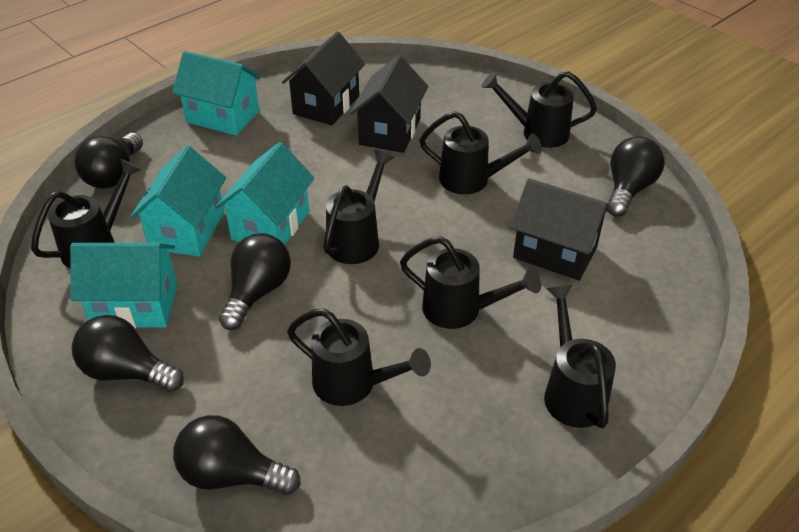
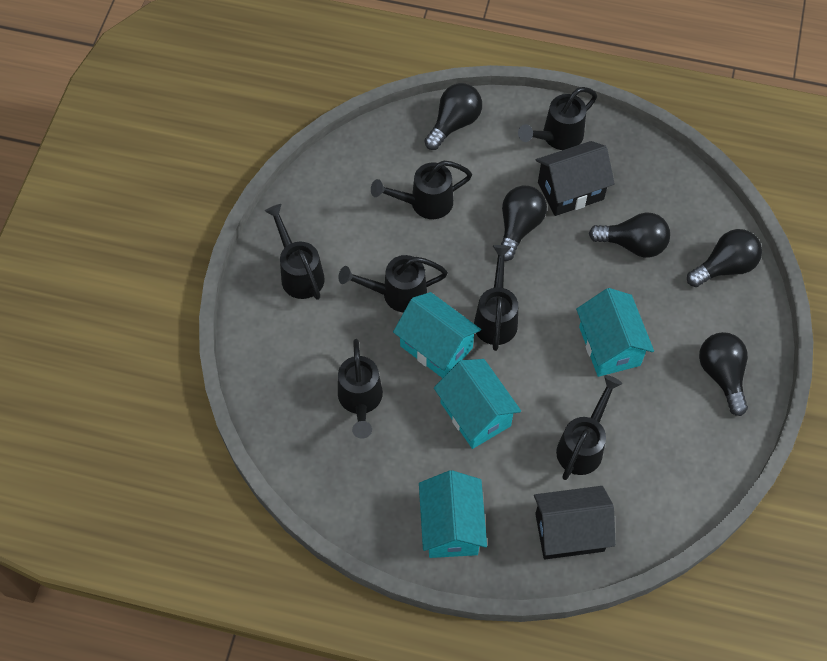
black house: [282,32,365,125] [350,55,428,153] [510,178,612,281] = 3 -> [534,486,616,559] [536,141,615,216] = 2

